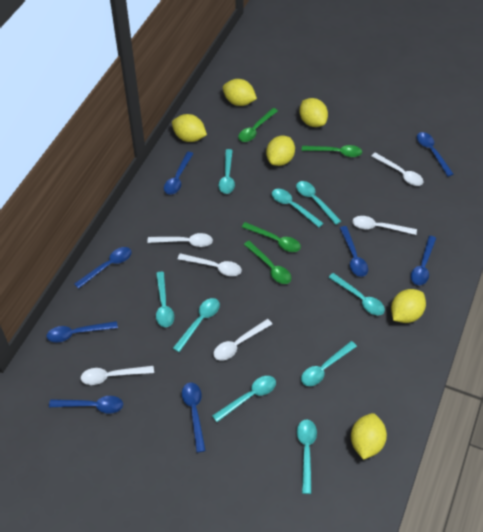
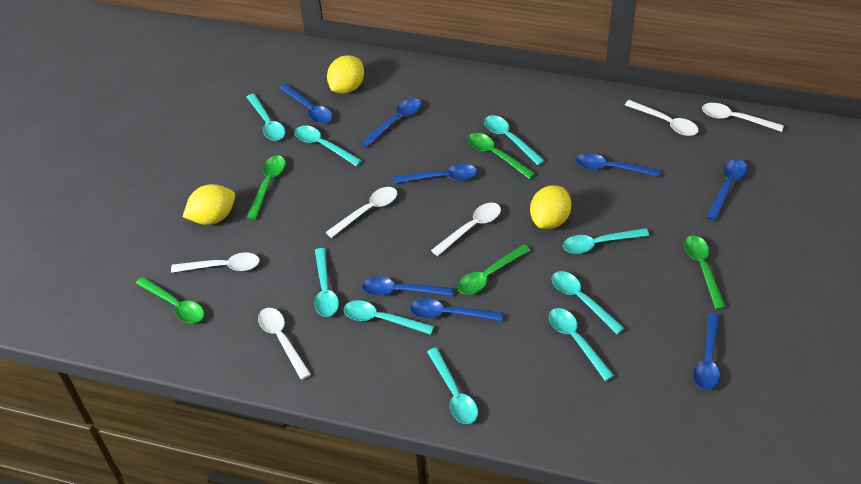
green spoon: [238,108,278,142] [242,222,301,252] [244,241,291,284] [302,145,362,157] = 4 -> [136,277,204,323] [246,156,286,220] [458,244,531,295] [467,133,536,179] [684,235,726,310] = 5
yellow lemon: [172,114,207,142] [223,79,257,106] [266,136,295,166] [299,98,328,127] [351,413,387,460] [391,289,426,323] = 6 -> [183,184,235,225] [327,55,364,94] [530,185,571,229] = 3

